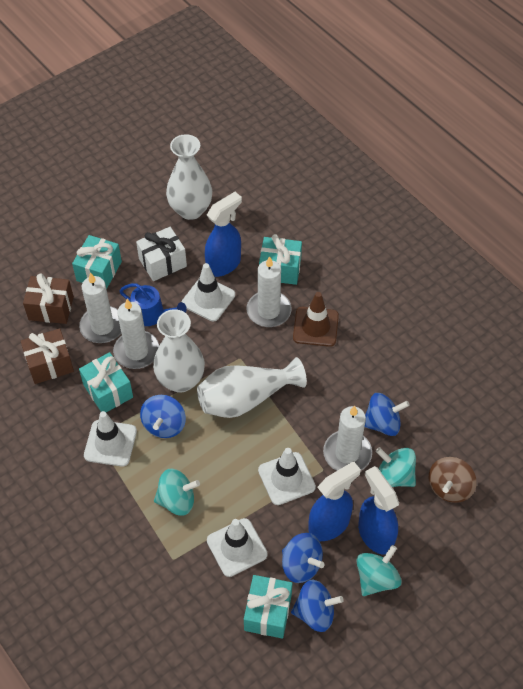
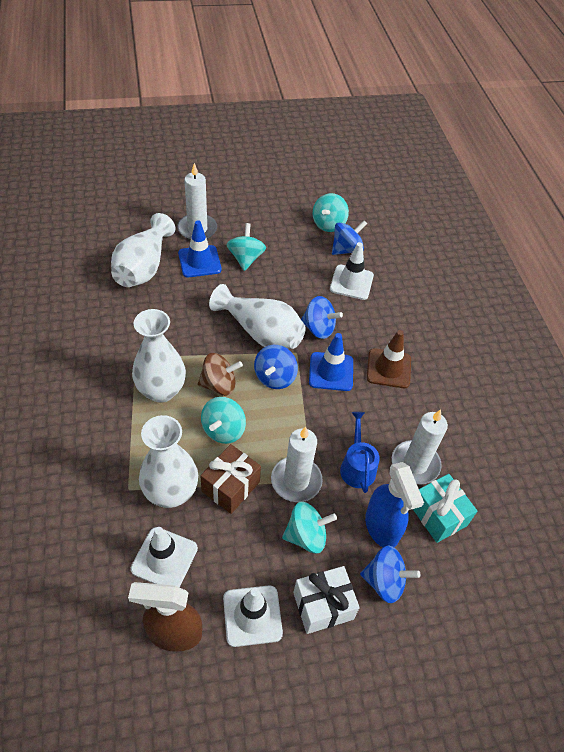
blue spray bottle: [205,192,242,277] [309,461,361,541] [358,466,399,554] = 3 -> [365,462,424,547] = 1
blue traffic cone: none = 0 -> [178,220,222,277] [309,333,353,391] = 2
brown gift: [21,328,74,384] [23,273,74,324] = 2 -> [200,444,261,514] = 1
brown spray bottle: none = 0 -> [128,582,202,652] = 1
turquoise gift: [72,235,122,289] [79,352,133,412] [244,575,293,638] [259,234,302,285] = 4 -> [413,474,478,543] = 1
turquoise spinning top: [154,469,200,516] [356,545,401,596] [376,447,416,487] = 3 -> [201,397,246,444] [226,223,266,271] [282,502,337,553] [313,193,349,232] = 4
white candle: [79,272,121,343] [113,299,159,369] [247,256,291,327] [323,406,372,471] = 4 -> [178,163,217,240] [271,427,323,502] [392,409,448,485] = 3
white traffic cone: [84,411,137,467] [182,263,235,321] [207,518,268,577] [258,448,316,505] = 4 -> [131,527,198,587] [223,585,283,647] [330,242,374,300] = 3
white vase: [153,309,205,393] [166,134,212,220] [197,357,307,418] = 3 -> [111,213,175,287] [132,309,186,403] [139,415,198,508] [209,284,306,349] = 4

